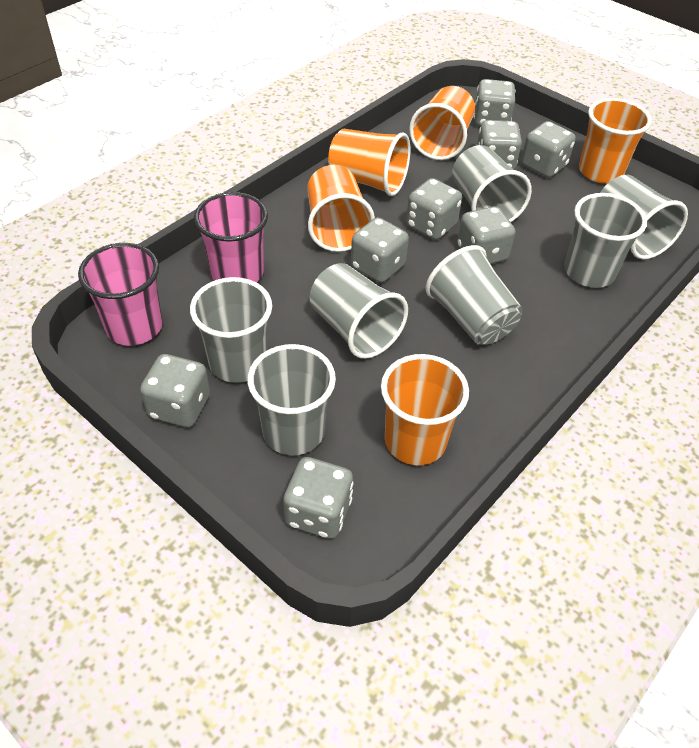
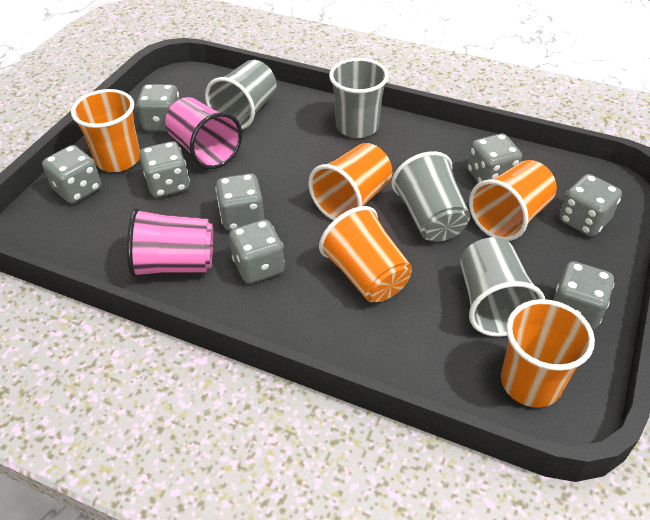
grey cup: [190,277,272,383] [248,344,336,456] [310,263,408,359] [426,245,523,345] [452,145,532,222] [564,193,647,288] [600,175,688,259] = 7 -> [205,60,277,129] [329,58,389,138] [391,151,470,242] [460,237,545,337] = 4

